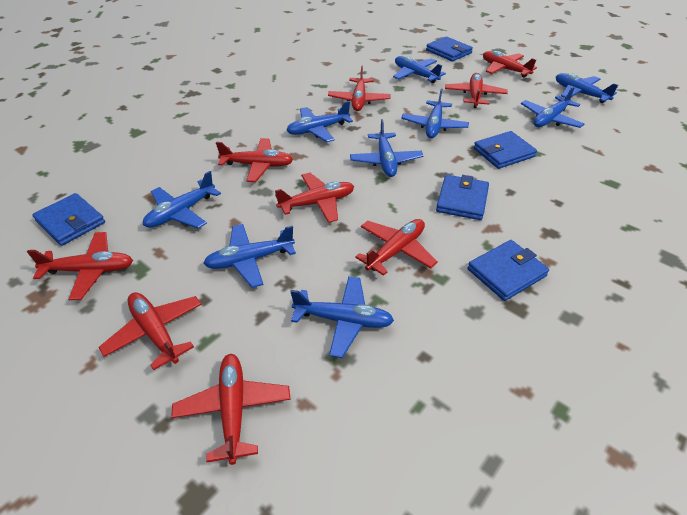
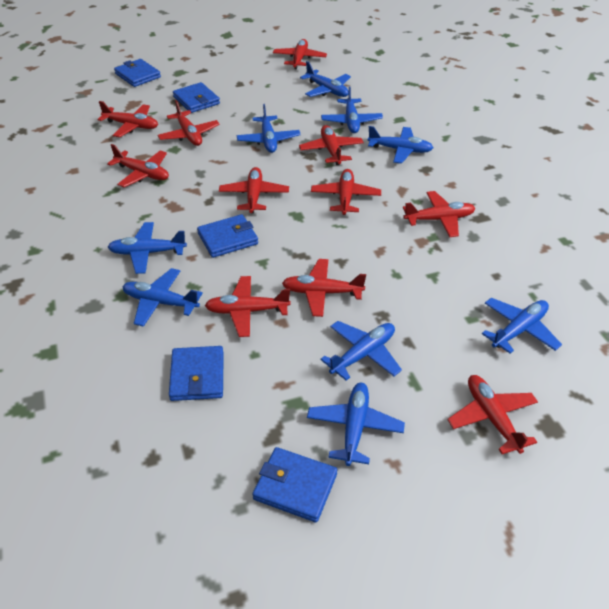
red plane: [27,232,133,300] [98,292,202,370] [171,354,291,465] [216,138,293,182] [275,173,354,223] [328,65,391,111] [355,219,438,276] [445,73,508,108] [483,51,537,77] = 9 -> [98,101,158,137] [107,144,169,187] [158,100,220,146] [205,276,291,337] [219,167,289,213] [273,39,327,69] [282,259,366,317] [299,125,364,165] [311,169,381,215] [403,191,475,237] [447,375,538,454] = 11

